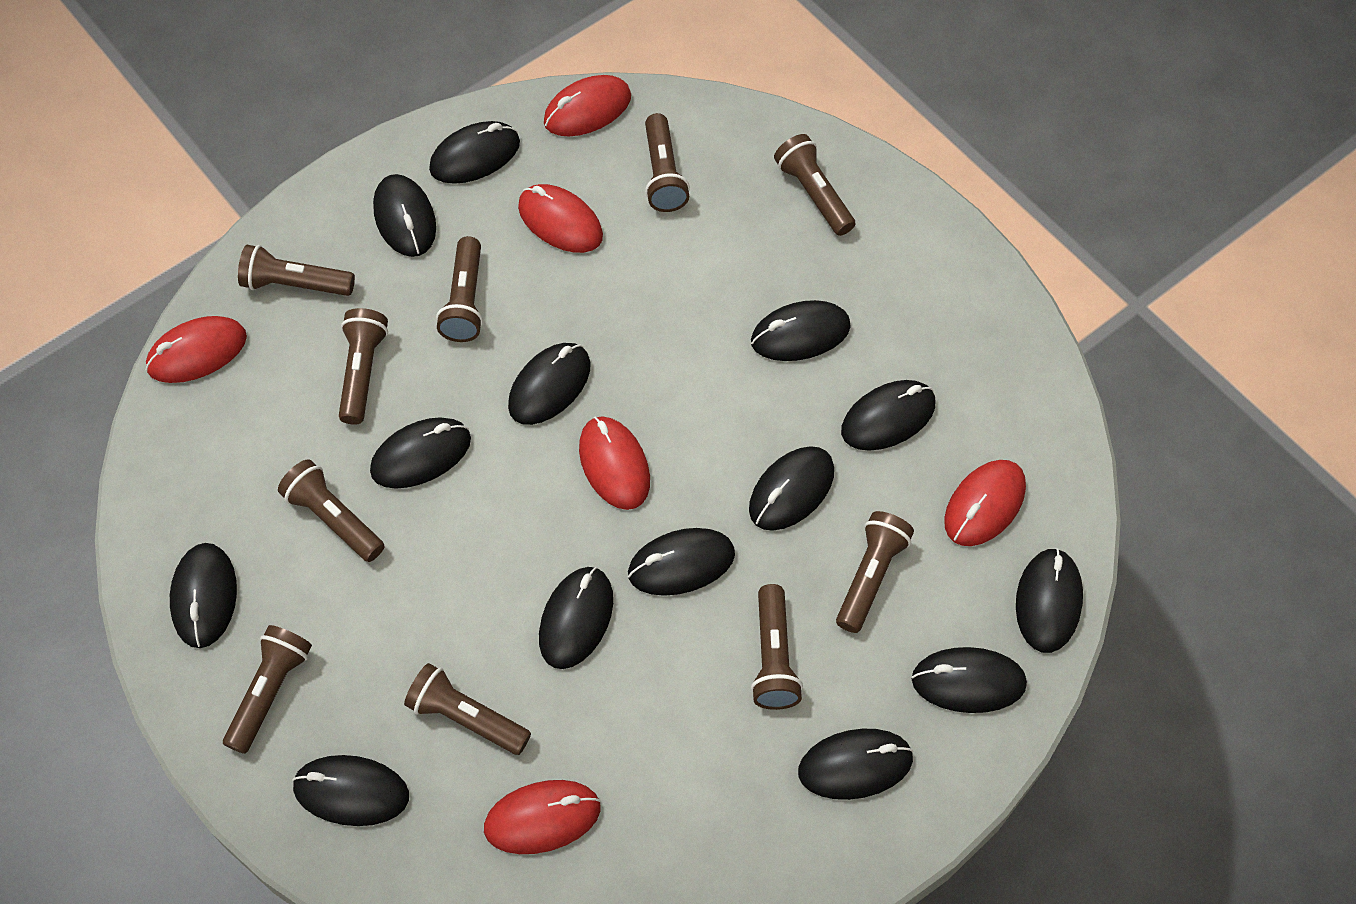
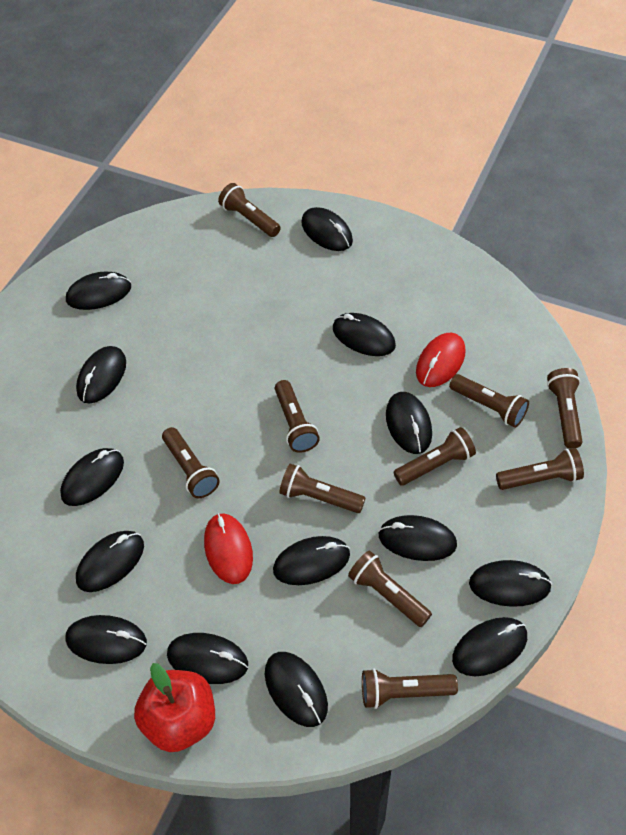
red apple: none = 0 -> [134,663,215,752] = 1
red mouse: [146,316,247,383] [484,780,601,854] [518,184,603,253] [544,75,631,137] [579,416,650,510] [944,460,1026,546] = 6 -> [204,513,253,584] [416,333,466,387] = 2

